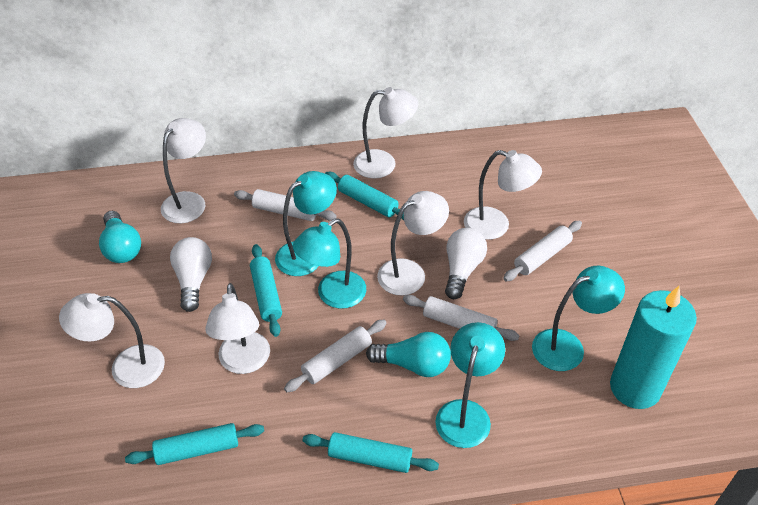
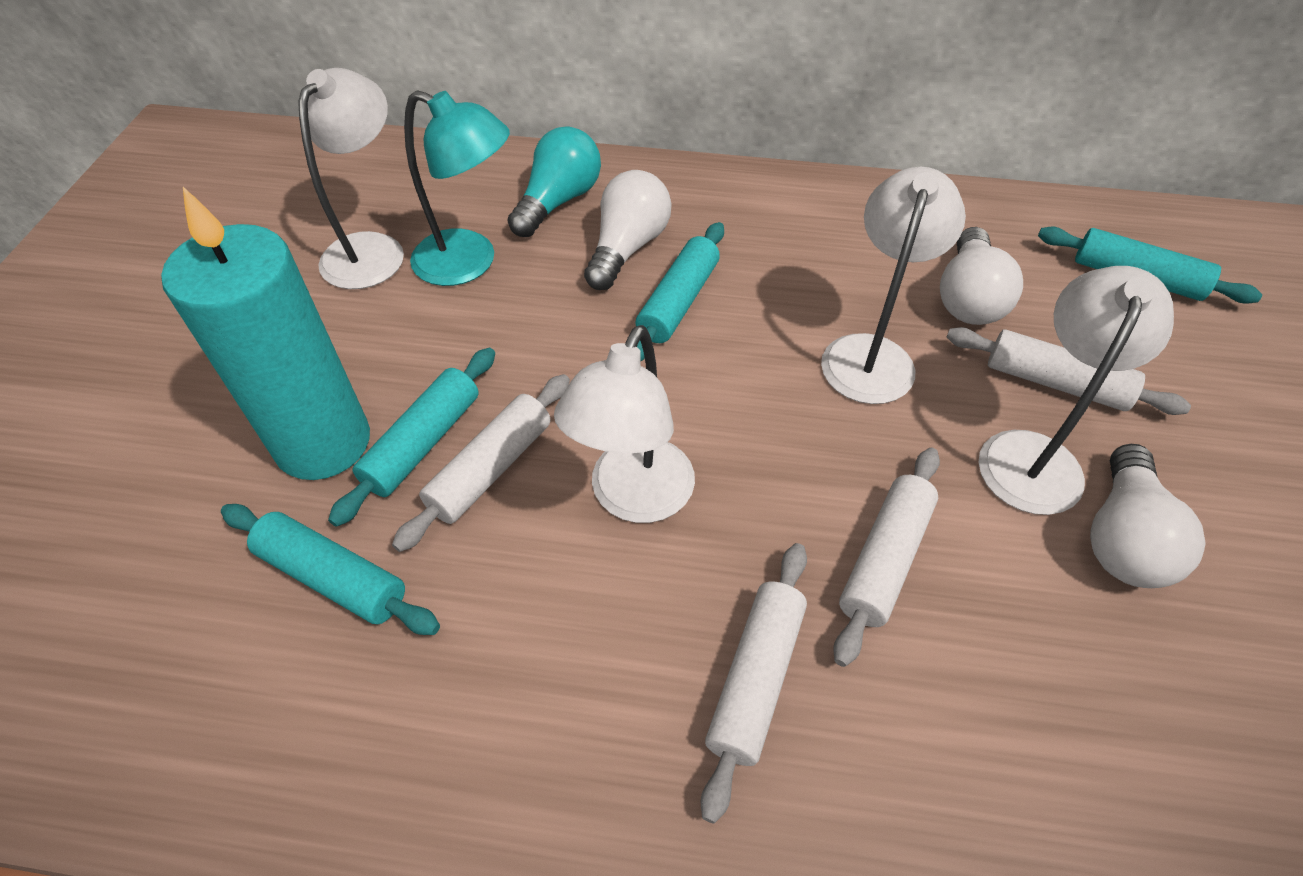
turquoise lamp: [275,171,337,276] [293,218,366,309] [435,322,505,448] [532,265,625,371] = 4 -> [404,90,510,286] = 1
turquoise light bulb: [99,211,141,263] [366,332,451,377] = 2 -> [508,127,601,237] = 1
white lamp: [59,293,165,388] [161,118,206,223] [205,283,270,374] [353,87,418,179] [377,191,449,296] [464,150,542,240] = 6 -> [298,68,404,289] [554,325,695,523] [821,167,966,404] [978,266,1174,515] = 4
white light bulb: [170,237,212,312] [445,228,487,299] = 2 -> [584,170,672,290] [940,227,1023,325] [1090,444,1206,588] = 3

